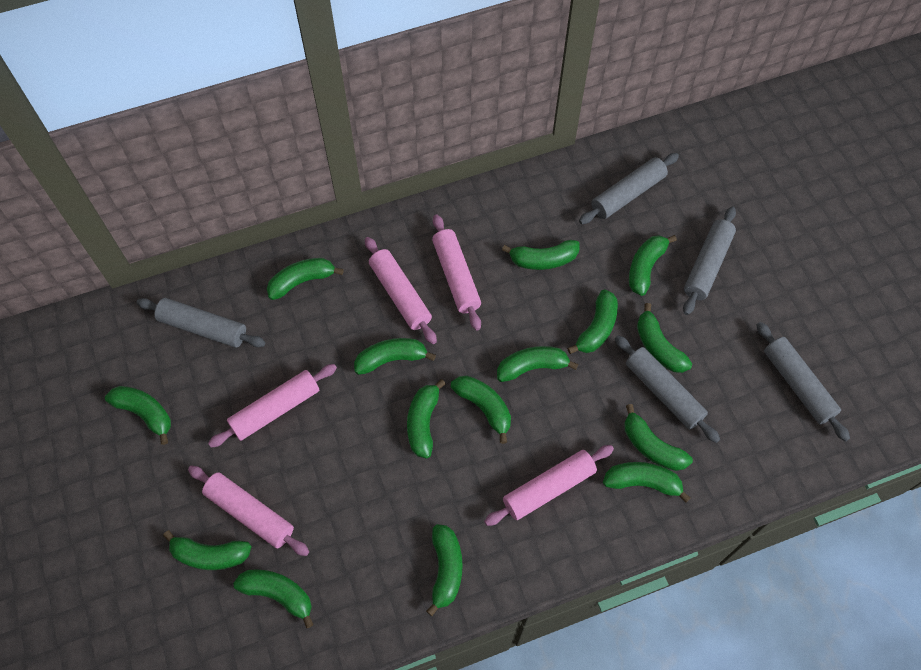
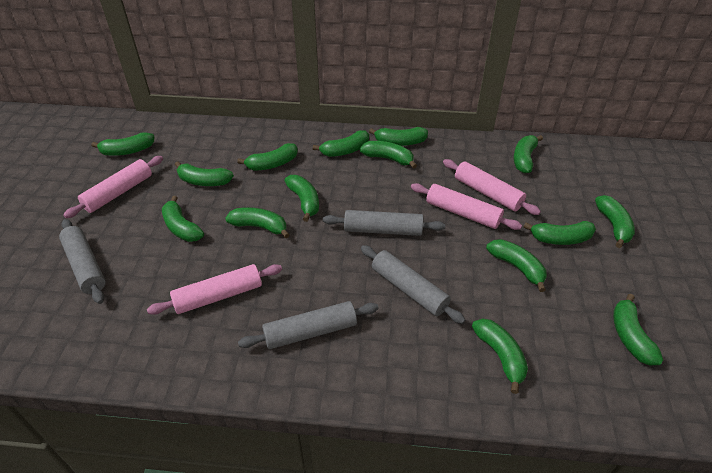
grey rolling pin: [137,298,265,348] [579,153,679,224] [615,335,720,443] [683,206,736,315] [757,322,850,441] = 5 -> [59,219,106,304] [238,301,379,349] [323,210,445,236] [361,245,465,324] = 4
pink rolling pin: [188,466,309,556] [208,364,337,448] [365,237,437,344] [432,214,481,330] [484,445,614,526] = 5 -> [63,156,163,218] [147,264,282,315] [411,183,522,230] [443,159,541,215] = 4

